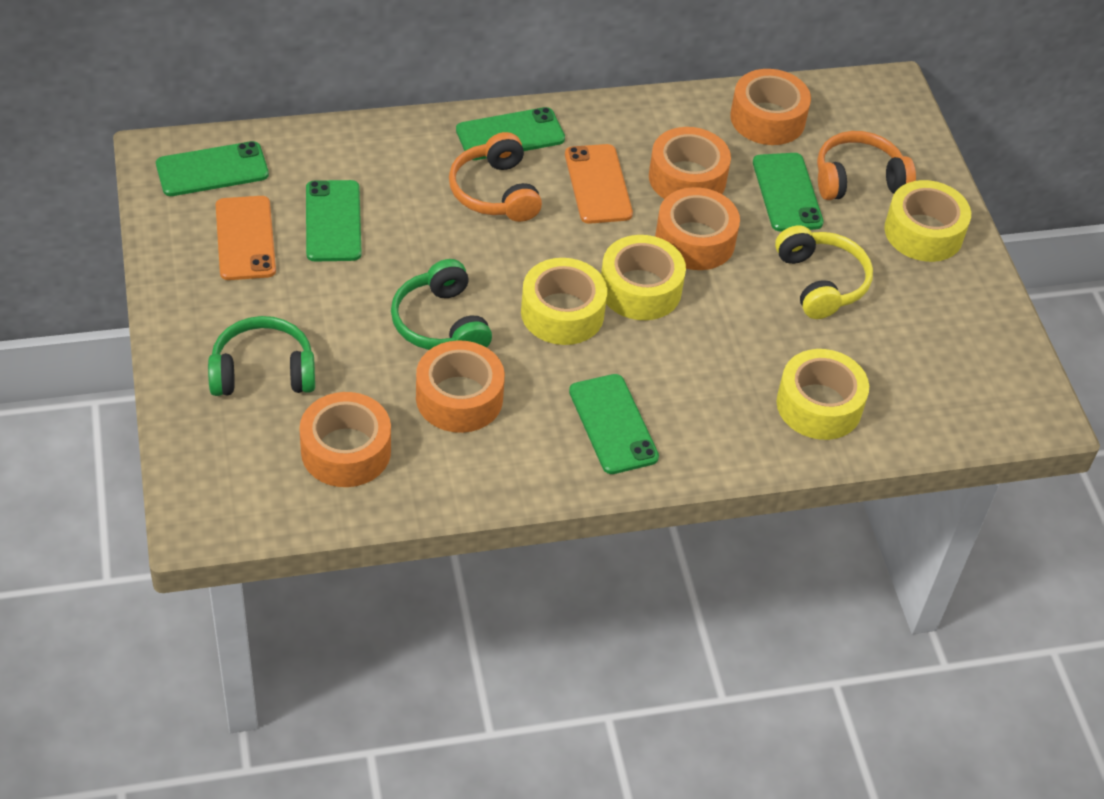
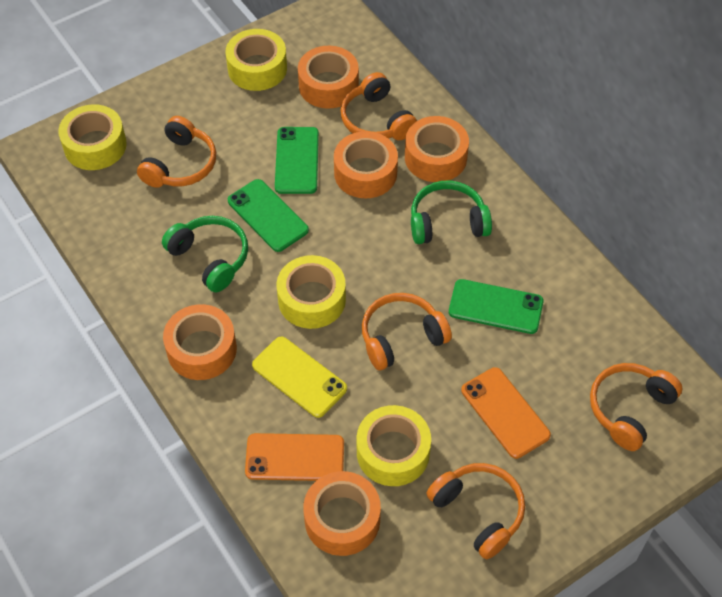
green phone: [156,141,269,196] [306,180,362,262] [456,107,565,160] [569,374,659,474] [753,153,824,232] = 5 -> [228,179,309,252] [275,127,319,194] [449,279,544,334] = 3
orange headphones: [449,132,542,222] [817,131,916,200] = 2 -> [137,116,216,188] [340,72,417,140] [362,293,452,370] [426,463,525,559] [590,363,683,451] = 5
yellow headphones: [775,225,873,319] = 1 -> none = 0
yellow phone: none = 0 -> [252,337,347,418] = 1

